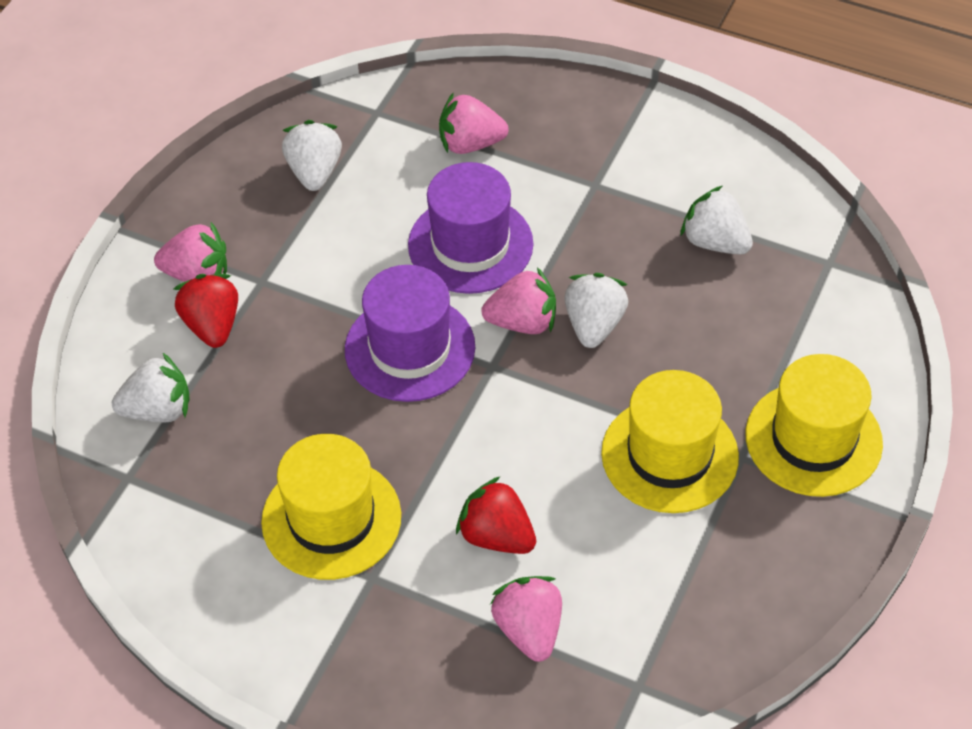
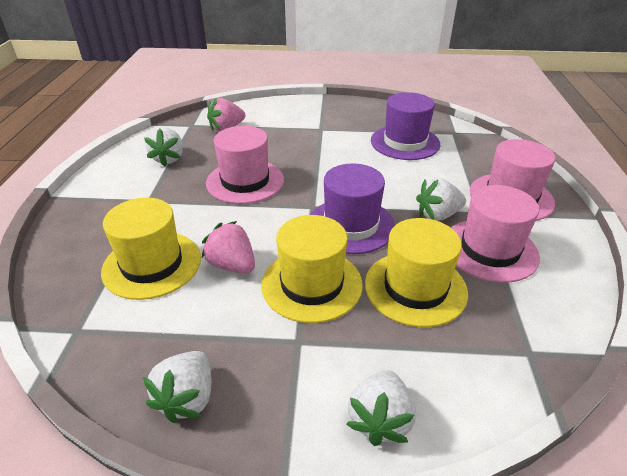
pink hat: none = 0 -> [206,126,284,204] [451,185,540,283] [470,139,556,221] = 3
pink strawberry: [154,222,227,282] [439,92,509,154] [481,267,556,334] [490,576,562,662] = 4 -> [202,221,255,273] [207,98,245,132] = 2
red strawberry: [174,274,238,348] [456,476,536,554] = 2 -> none = 0

